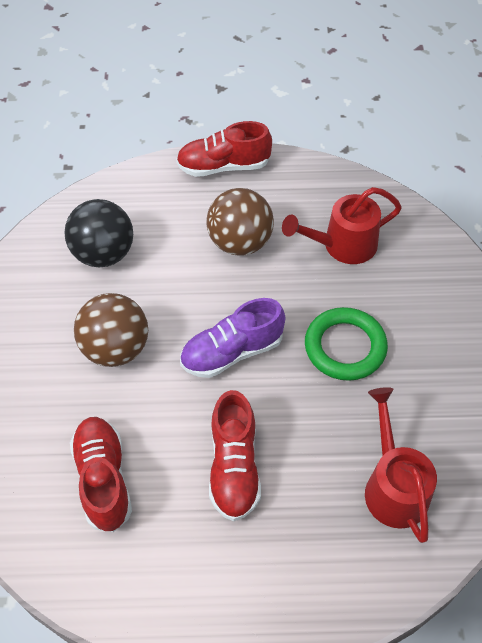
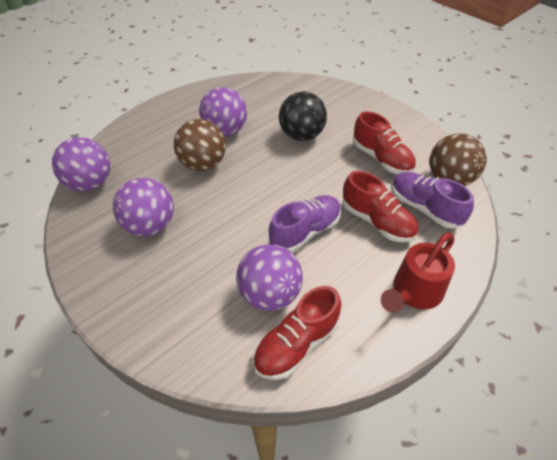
green ring: [305,307,388,381] = 1 -> none = 0
purple ball: none = 0 -> [52,137,110,191] [113,178,174,236] [199,87,247,136] [236,244,303,311] = 4
purple shoe: [180,298,285,378] = 1 -> [269,195,341,253] [391,172,474,229] = 2
red watering can: [282,187,402,264] [365,387,437,543] = 2 -> [381,232,455,313] = 1

